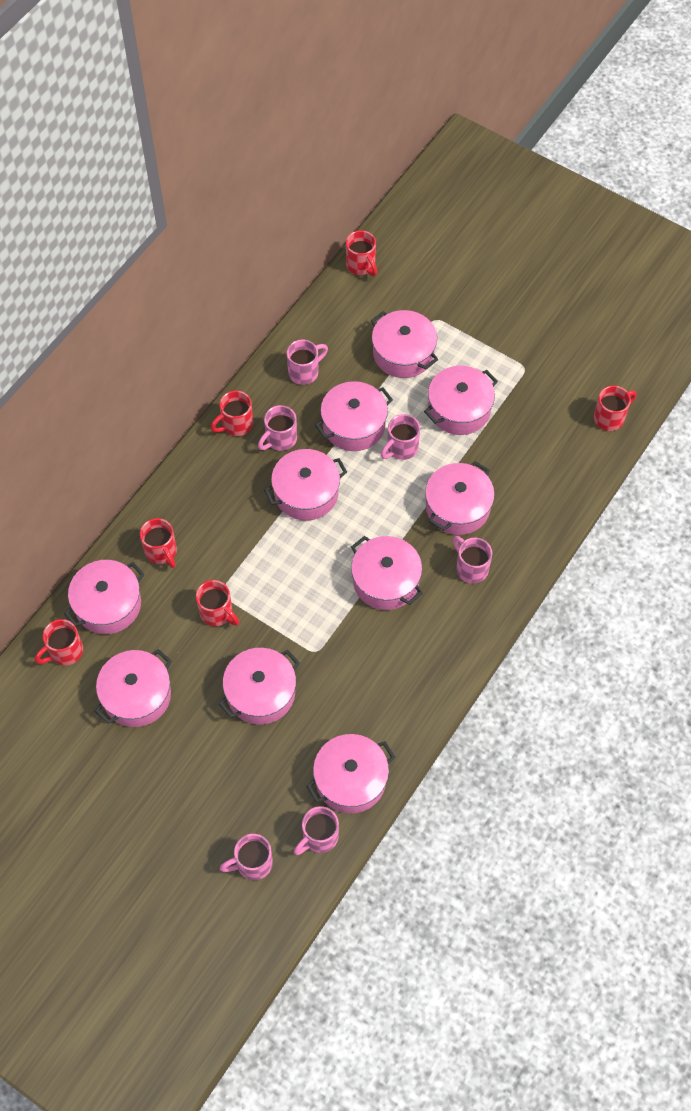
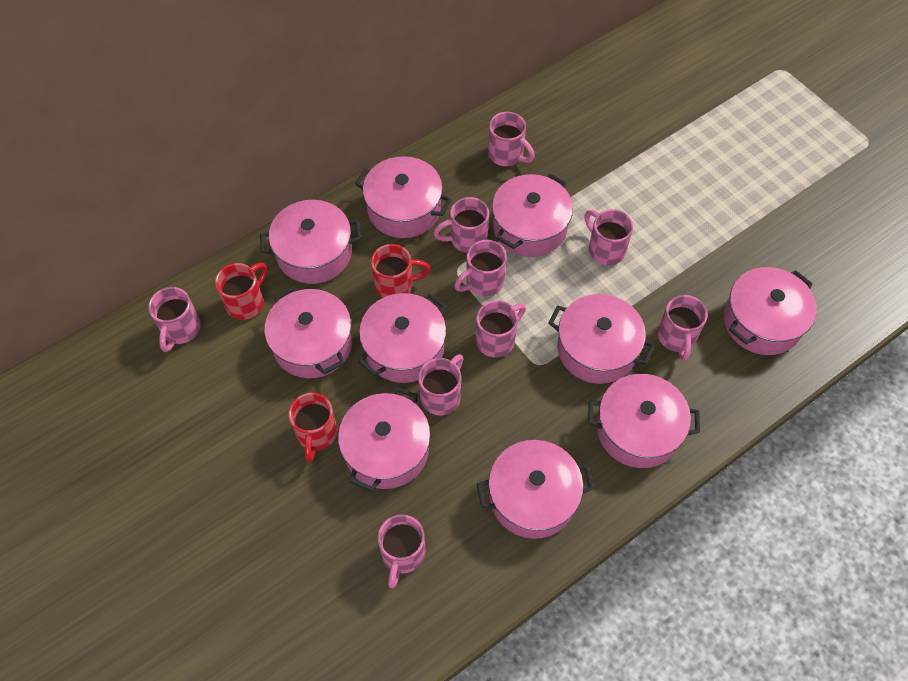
pink mug: [220,834,273,880] [258,405,297,451] [287,339,328,385] [294,806,339,855] [381,414,420,460] [453,536,492,584] = 6 -> [148,287,200,352] [378,514,426,588] [418,354,463,416] [433,197,489,253] [454,240,507,296] [476,300,526,358] [488,112,535,166] [584,209,633,265] [658,295,708,361] = 9
red mug: [35,619,83,666] [140,518,177,568] [196,580,239,626] [210,391,253,436] [346,230,377,276] [594,386,637,431] = 6 -> [215,263,267,320] [289,393,337,463] [371,244,430,298] = 3

